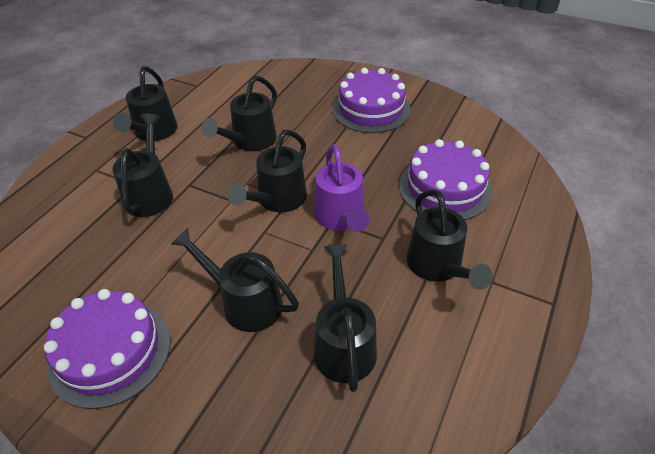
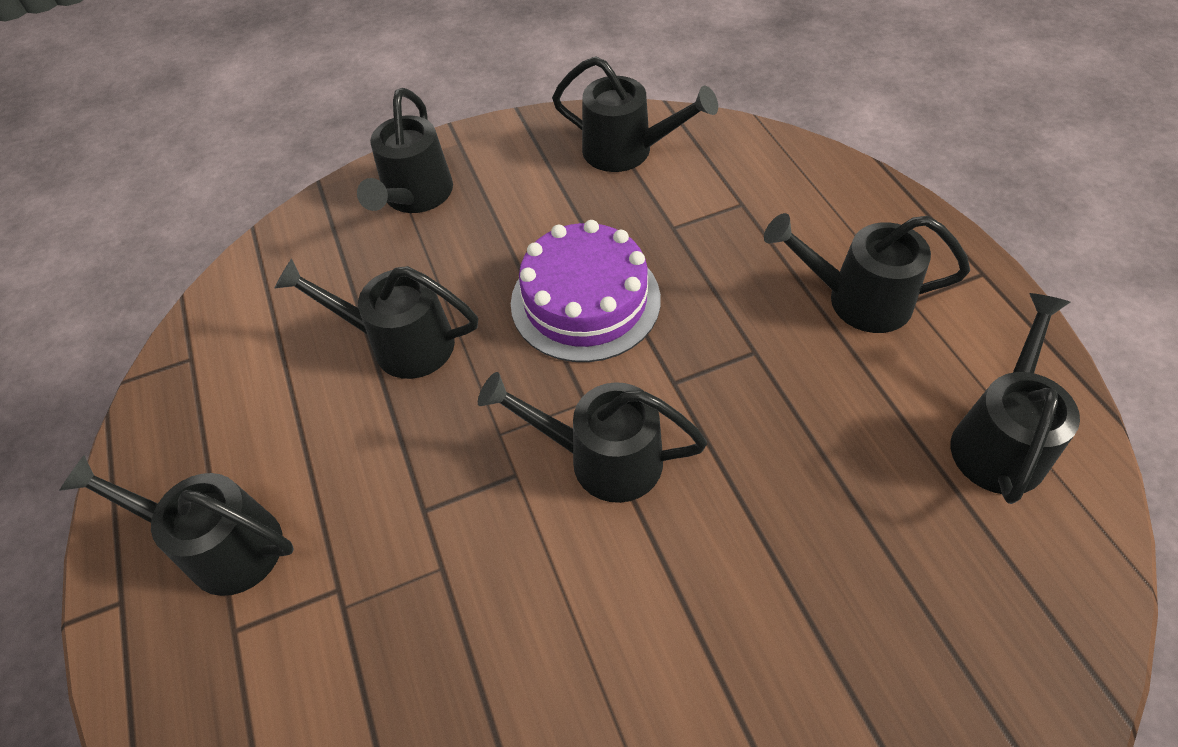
purple cake: [44,289,171,409] [332,68,411,133] [399,139,493,220] = 3 -> [511,220,661,362] = 1
purple watering can: [314,144,370,232] = 1 -> none = 0

